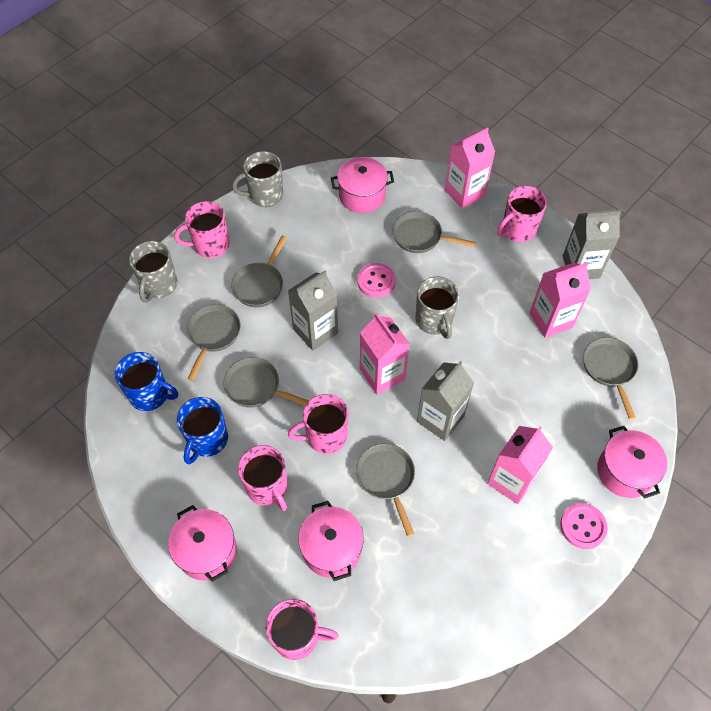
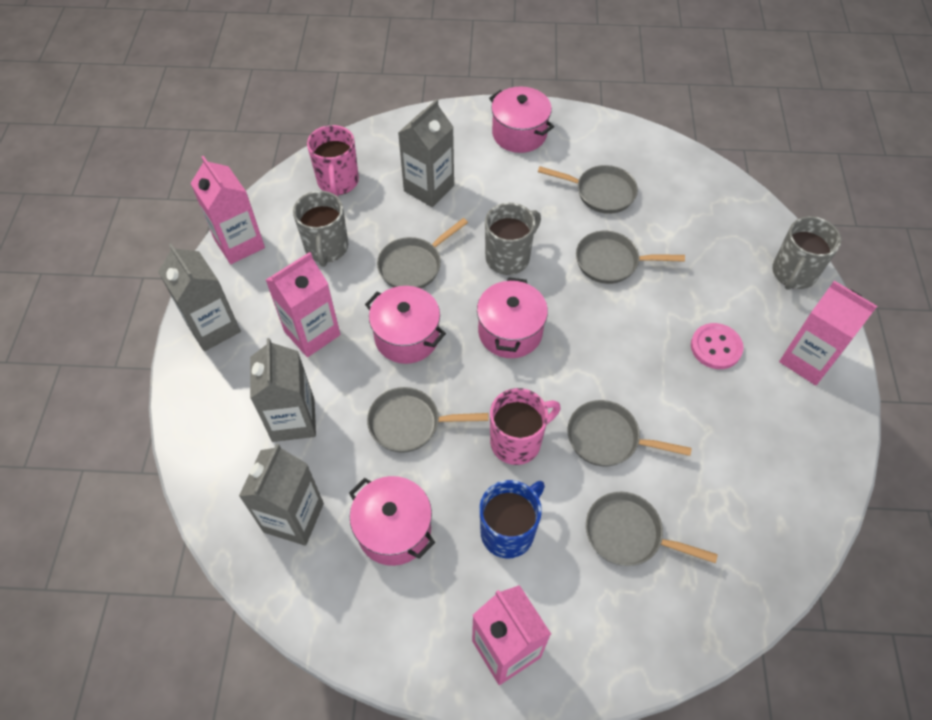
blue mug: [115,352,178,411] [177,397,228,464] = 2 -> [479,480,545,559] = 1
grey carton: [288,270,338,351] [417,361,474,441] [563,210,621,279] = 3 -> [158,244,241,351] [239,443,324,546] [250,338,316,442] [398,99,454,207] = 4
pink button: [357,263,396,298] [560,503,608,549] = 2 -> [691,323,744,369] = 1
pink mug: [174,201,229,258] [238,445,287,511] [266,599,338,660] [288,394,349,454] [497,186,547,242] = 5 -> [307,125,359,196] [490,388,561,465] = 2

